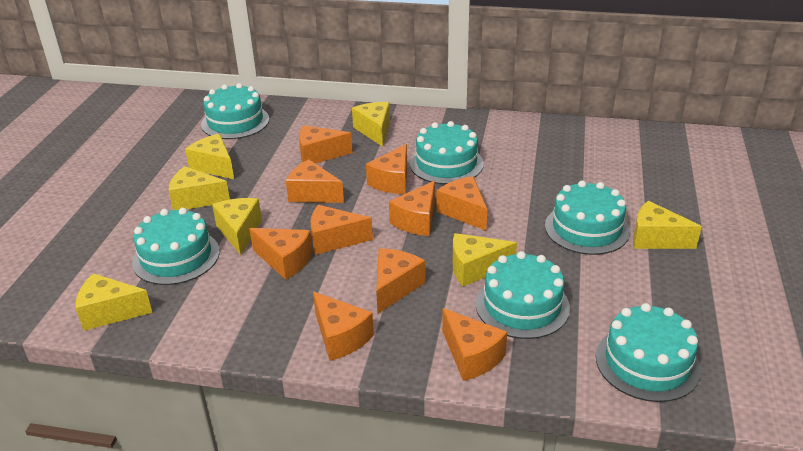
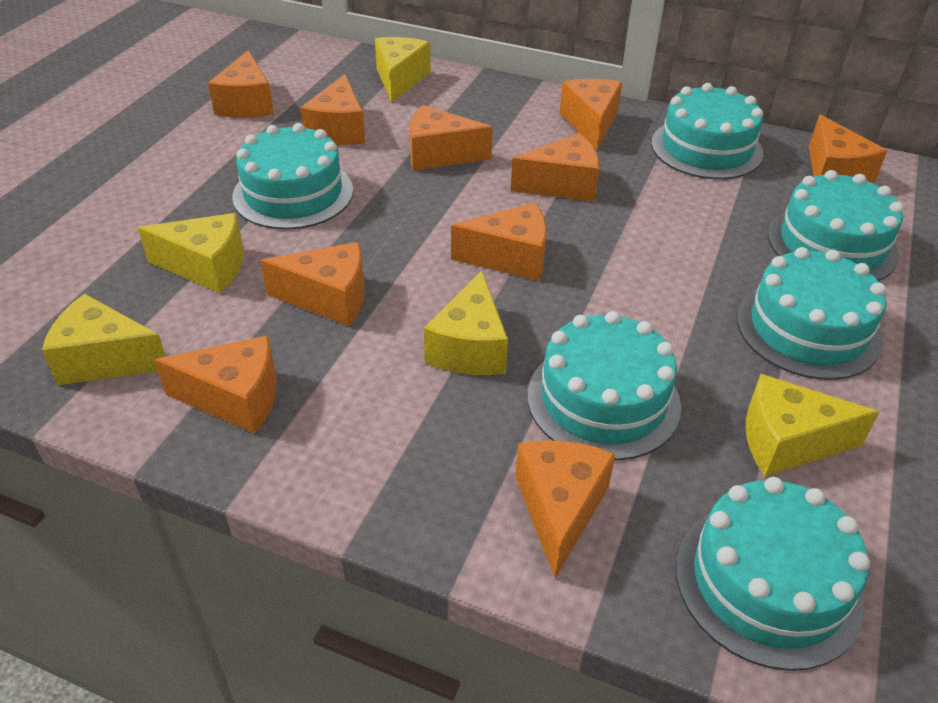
yellow cheese: [76,273,153,331] [169,166,230,210] [185,134,234,179] [212,198,262,255] [352,102,390,147] [453,233,517,287] [633,201,702,249] = 7 -> [42,294,166,385] [138,213,244,293] [375,37,431,102] [424,271,508,375] [746,374,879,477] = 5

